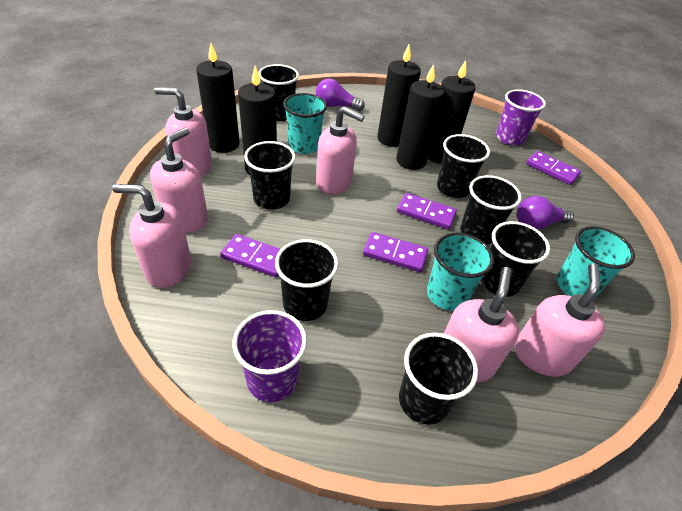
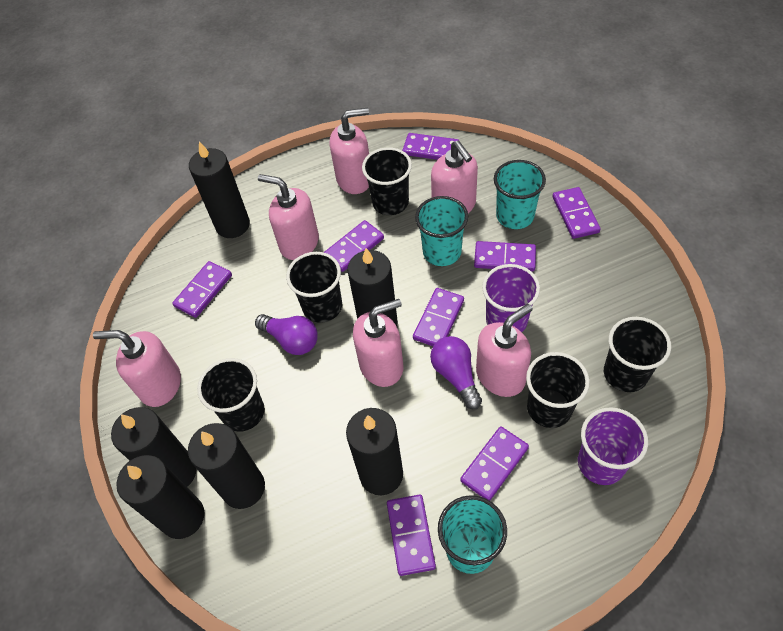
black candle: [196,43,240,153] [238,66,277,175] [378,45,421,147] [396,64,445,170] [428,60,476,164] = 5 -> [111,407,197,487] [116,455,204,539] [188,423,265,509] [189,141,250,238] [346,408,403,495] [347,248,398,327] = 6
black cup: [244,141,296,210] [258,64,299,121] [275,239,338,321] [399,333,478,425] [437,134,490,198] [460,175,522,244] [481,221,550,297] = 7 -> [197,358,265,432] [286,252,342,323] [362,147,412,215] [526,352,590,428] [604,317,671,392] = 5
purple domino: [220,234,280,278] [363,232,428,272] [397,193,457,229] [526,151,581,185] = 4 -> [172,261,232,318] [324,220,384,272] [387,495,436,576] [402,133,459,160] [413,288,464,346] [460,426,529,501] [474,241,536,272] [552,187,601,239] = 8

